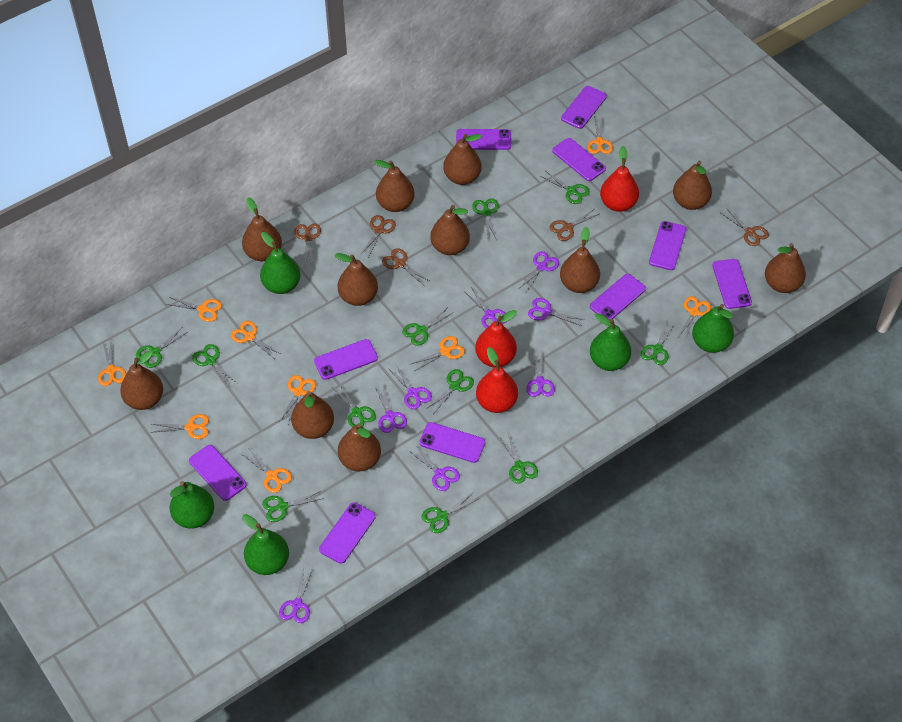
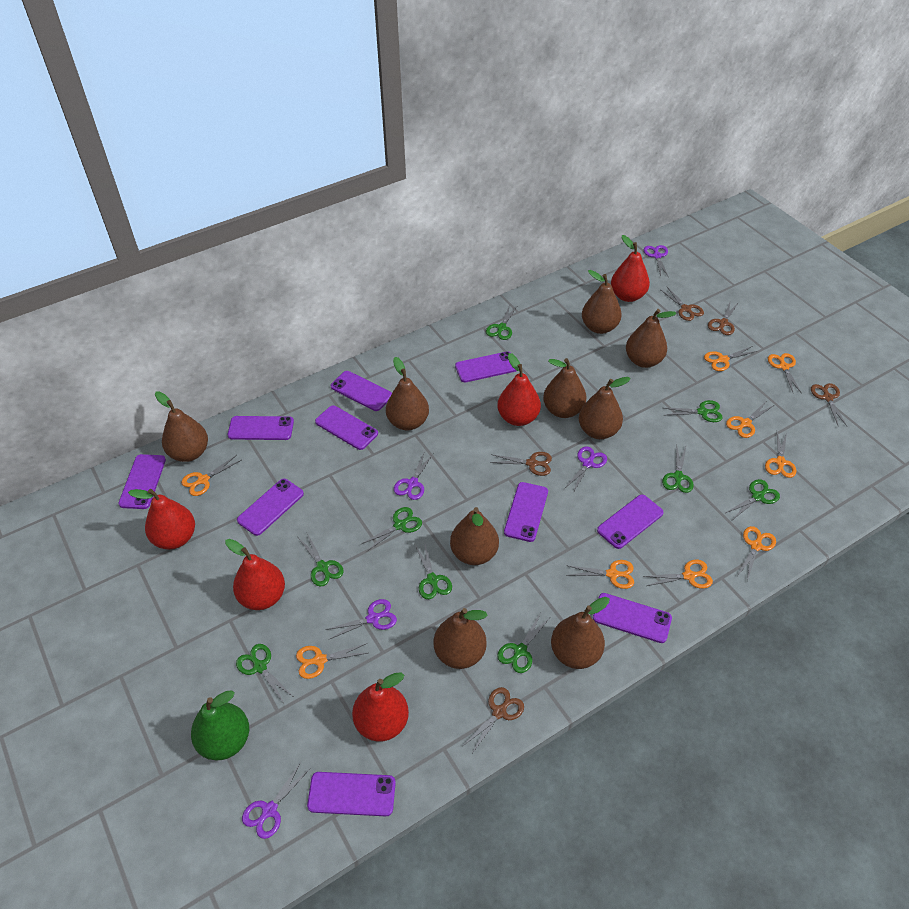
brown pear: [120,350,163,410] [242,197,282,261] [291,391,334,439] [335,253,378,306] [338,423,381,471] [374,160,415,212] [430,205,470,255] [443,134,482,185] [560,227,600,293] [673,161,712,210] [765,243,806,293] = 11 -> [155,391,208,462] [386,357,429,430] [434,608,487,669] [450,507,499,565] [543,358,587,418] [551,597,610,669] [579,377,631,439] [582,270,622,334] [626,309,677,368] = 9
green pear: [170,481,214,529] [242,514,289,575] [260,232,301,294] [590,313,631,371] [692,304,734,353] = 5 -> [191,690,249,760] = 1
green scissors: [136,328,187,368] [192,344,237,386] [262,491,324,522] [333,384,376,427] [402,308,454,346] [421,492,478,533] [426,369,474,413] [472,198,499,239] [500,434,538,484] [541,171,590,204] [641,321,676,365] = 11 -> [236,644,293,703] [299,533,344,587] [361,507,422,551] [415,544,452,599] [486,305,518,340] [497,612,549,673] [662,447,694,493] [663,400,723,422] [725,479,780,519] = 9
purple scissors: [279,567,313,623] [375,384,407,433] [388,363,432,409] [411,445,460,491] [465,287,506,328] [518,251,559,292] [526,350,555,397] [528,298,584,326] = 8 -> [242,761,311,839] [325,599,397,639] [394,451,433,500] [564,446,607,493] [644,245,669,278] = 5
red pear: [475,310,517,367] [476,347,518,413] [600,146,639,212] = 3 -> [128,489,195,549] [225,539,285,610] [352,672,409,742] [497,353,541,426] [611,235,650,302] = 5

